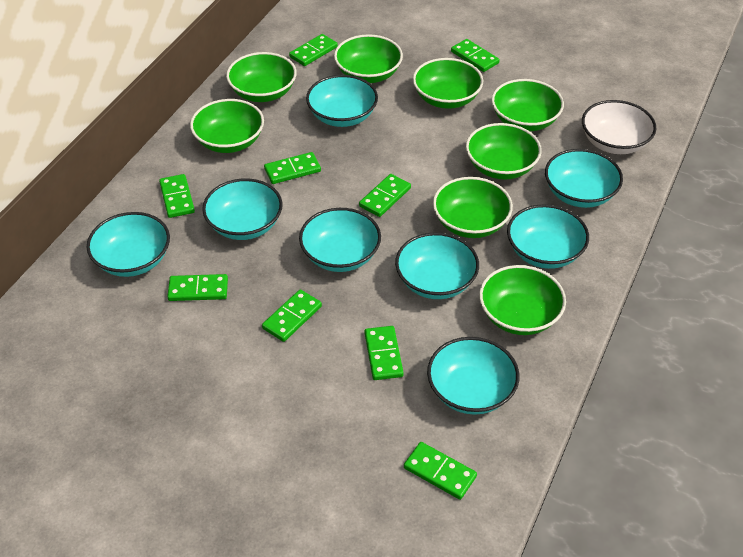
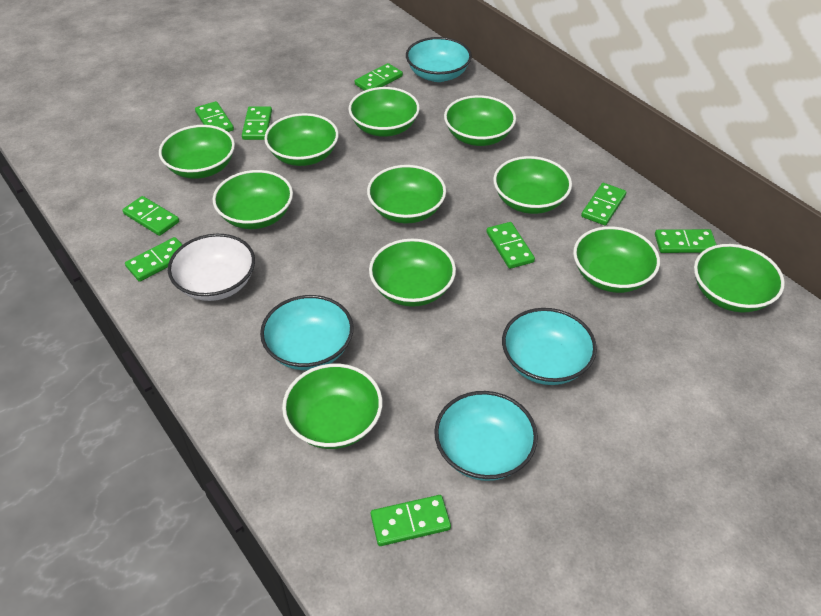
green bowl: [190,99,264,153] [226,52,297,102] [334,34,403,83] [413,58,483,109] [433,177,513,238] [466,123,542,180] [479,265,566,335] [491,79,564,131] = 8 -> [159,125,235,179] [213,170,293,229] [264,113,339,166] [282,364,382,449] [348,87,420,137] [367,165,446,223] [369,239,456,307] [444,95,516,146] [493,156,572,214] [573,226,660,293] [694,244,785,313] = 11
turquoise bowl: [87,212,170,277] [202,178,283,240] [299,208,381,272] [306,75,378,127] [395,232,479,299] [427,337,519,415] [507,205,589,269] [545,149,623,208] = 8 -> [260,295,353,370] [406,37,472,82] [434,391,538,481] [502,308,597,385] = 4

